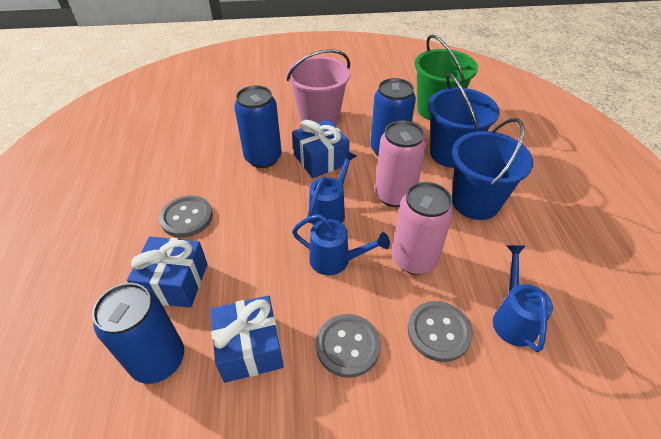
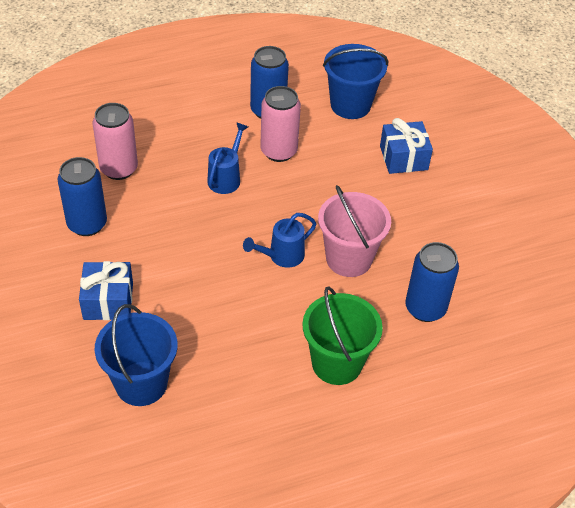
blue gift: [127,236,208,308] [210,296,284,383] [292,119,350,178] = 3 -> [79,261,133,320] [380,118,433,174] = 2
blue watering can: [292,214,390,275] [308,151,357,225] [493,245,553,352] = 3 -> [207,122,248,194] [243,213,316,268] = 2
grey button: [159,195,213,238] [316,314,381,378] [408,301,473,362] = 3 -> none = 0

